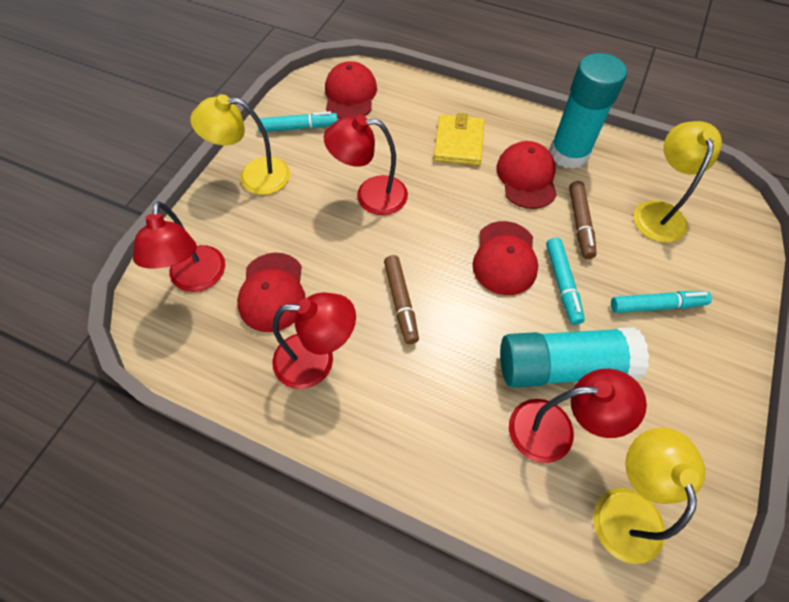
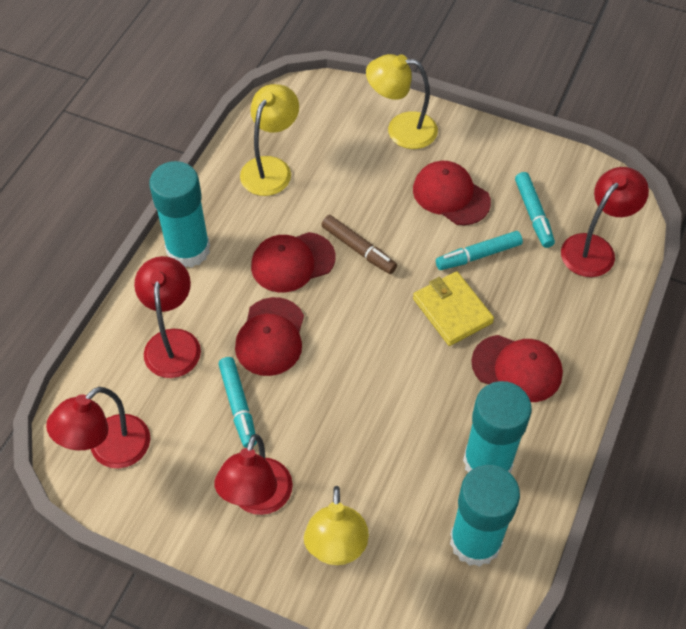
brown marker: [384,255,419,344] [569,181,597,259] = 2 -> [321,215,397,274] = 1
turquoise glue stick: [500,327,649,388] [549,53,627,169] = 2 -> [149,161,210,268] [450,465,520,567] [463,381,532,473] = 3

